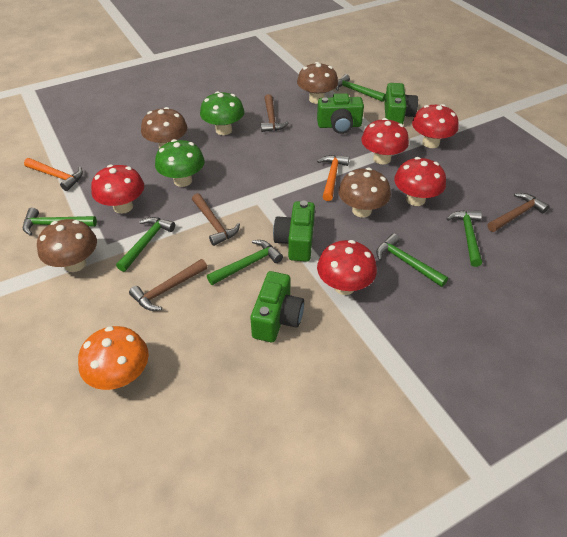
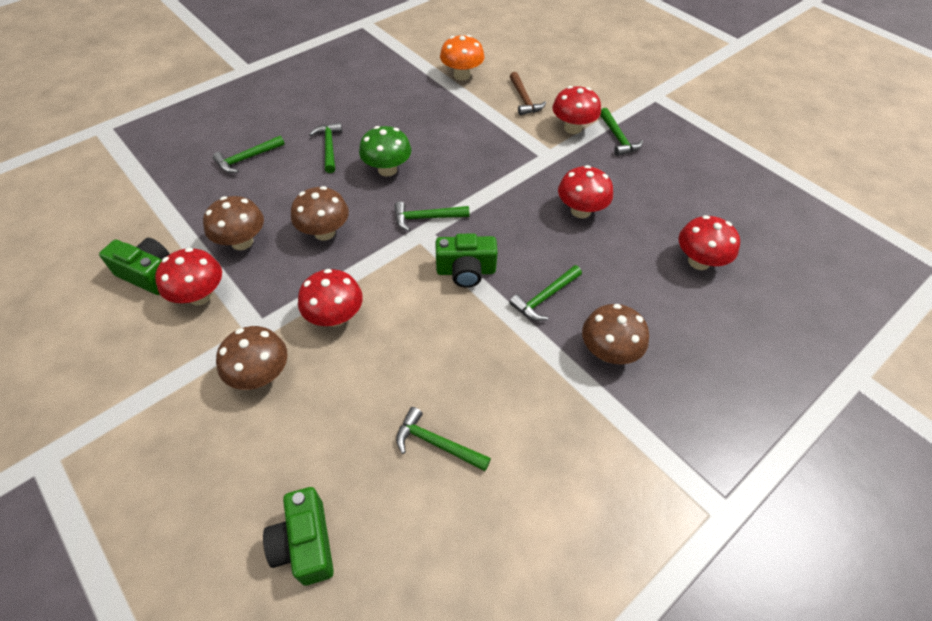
brown hammer: [129,259,207,311] [192,193,240,246] [261,94,289,132] [487,193,549,232] = 4 -> [510,72,546,115] = 1
green camera: [251,271,304,342] [273,200,315,262] [317,93,364,134] [384,83,418,124] = 4 -> [99,238,170,295] [263,487,334,586] [436,233,498,288] = 3
green mushroom: [155,139,205,187] [200,91,244,135] = 2 -> [359,126,411,177] = 1
orange hammer: [24,158,83,191] [317,155,349,201] = 2 -> none = 0

